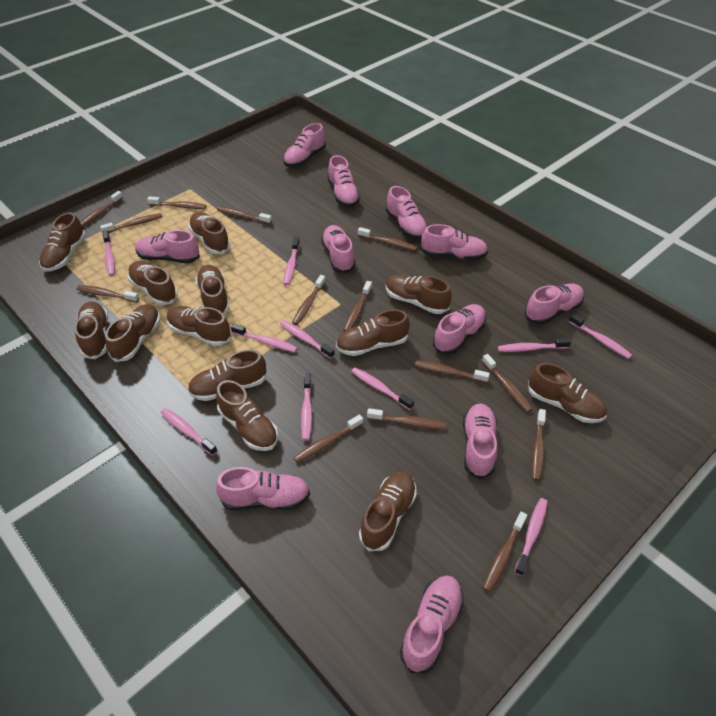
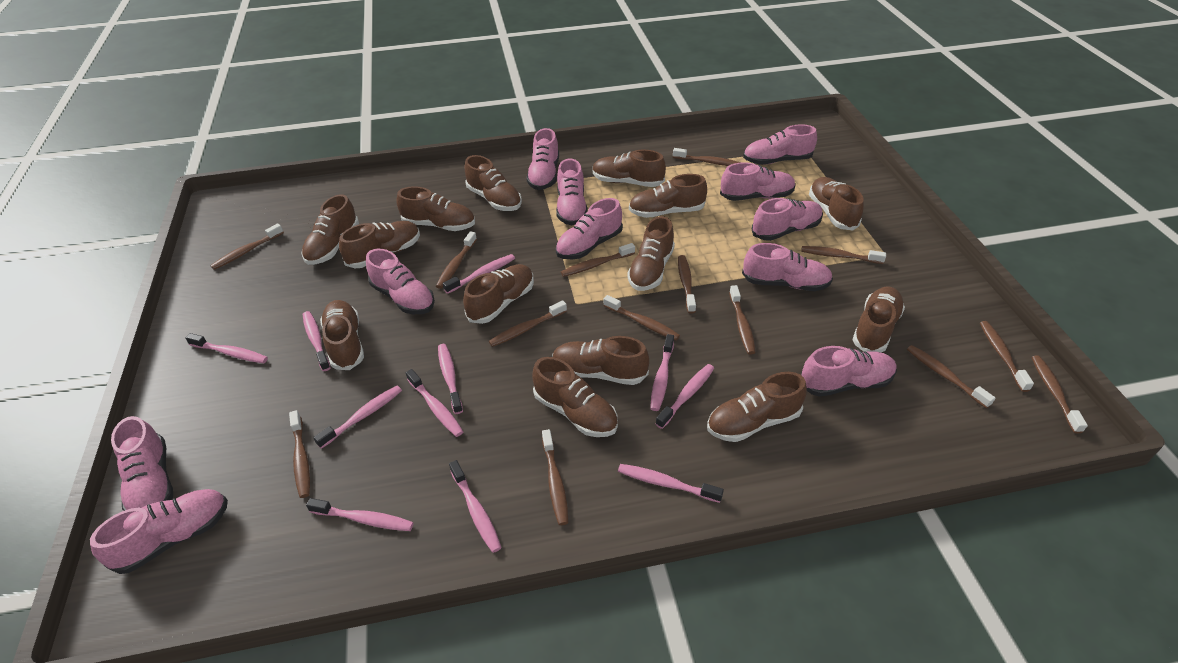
brown shoe: [39,212,86,272] [74,301,108,359] [105,304,160,362] [128,261,178,305] [167,306,231,346] [187,350,267,401] [188,212,231,254] [195,265,230,314] [216,380,278,451] [336,309,410,356] [359,471,417,551] [386,275,452,314] [528,363,607,423] = 13 -> [301,194,359,265] [320,300,364,370] [339,221,420,268] [396,186,475,231] [463,264,534,324] [465,155,522,211] [532,357,618,437] [553,336,649,385] [592,149,666,187] [627,216,675,291] [629,174,707,218] [707,372,807,442] [809,177,864,230] [852,286,905,352] = 14
pink toothbrush: [103,230,115,276] [161,408,217,456] [231,324,297,352] [280,320,335,359] [284,237,300,285] [301,373,312,441] [351,367,414,410] [498,338,571,352] [514,498,548,576] [568,313,632,359] = 10 -> [185,333,268,363] [303,311,331,371] [306,498,414,531] [313,386,402,449] [406,369,463,437] [438,344,463,414] [443,254,515,294] [449,460,502,553] [618,464,724,503] [650,334,674,411] [656,364,714,429] = 11

